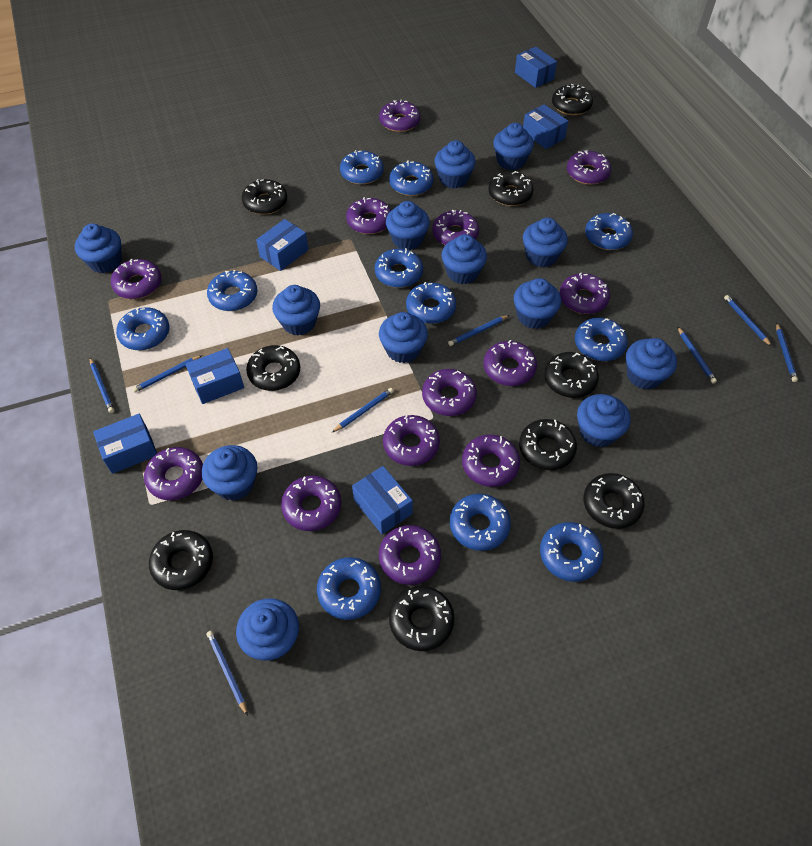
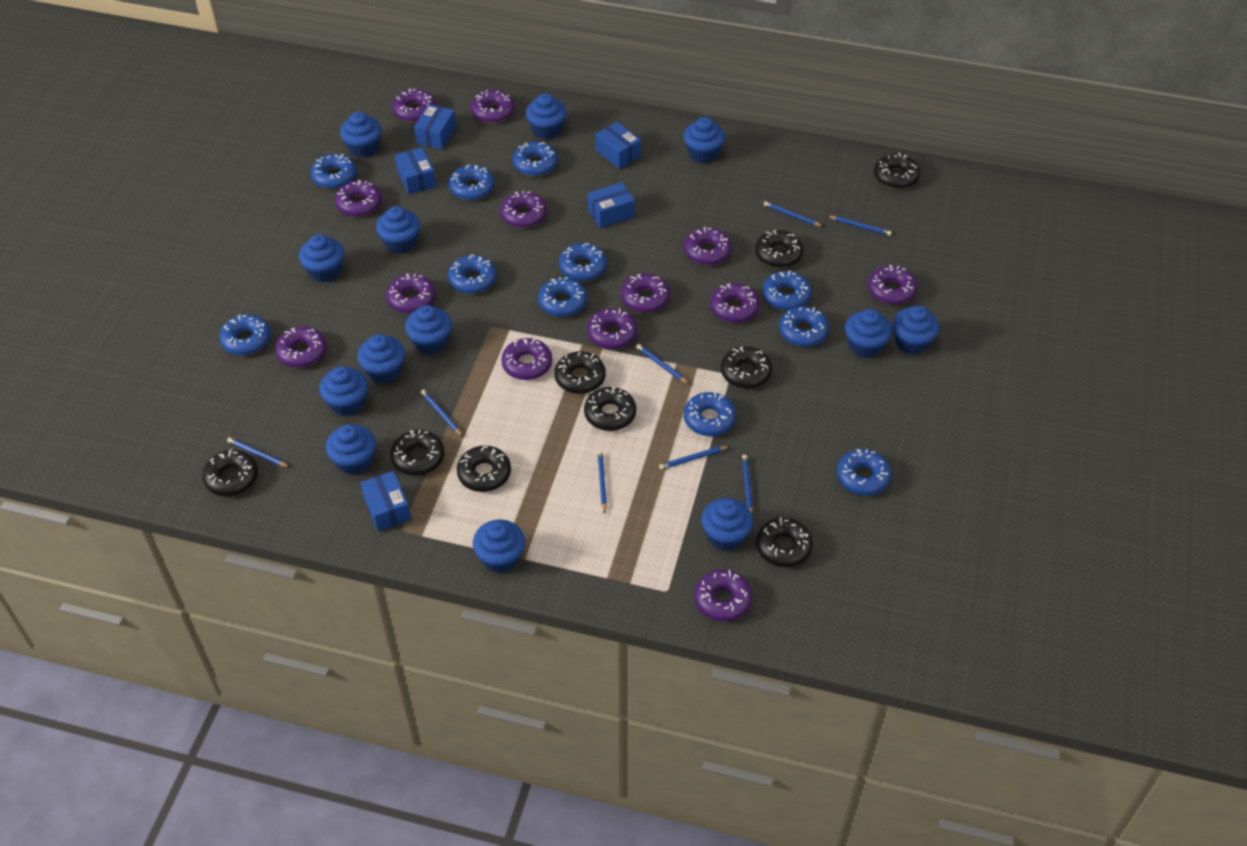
blue box: [93,414,157,474] [186,348,244,404] [256,219,308,271] [352,466,413,534] [515,47,557,88] [523,104,568,149] = 6 -> [360,471,411,531] [395,147,436,195] [414,104,456,149] [588,182,635,228] [595,122,641,169] = 5

